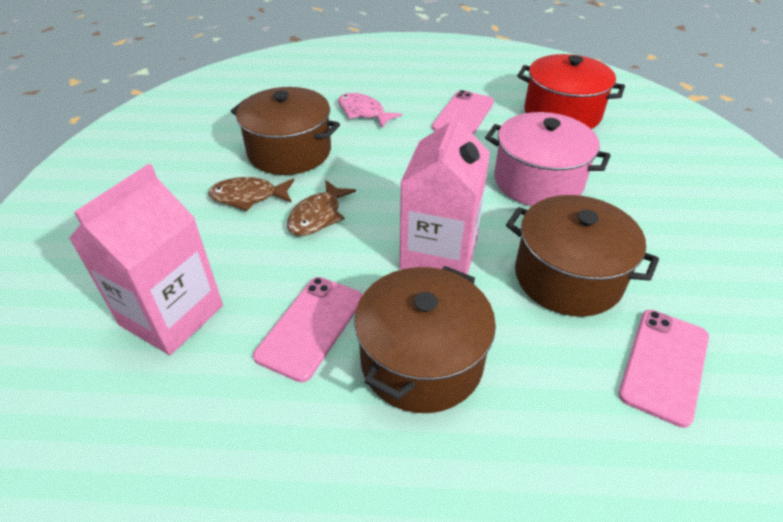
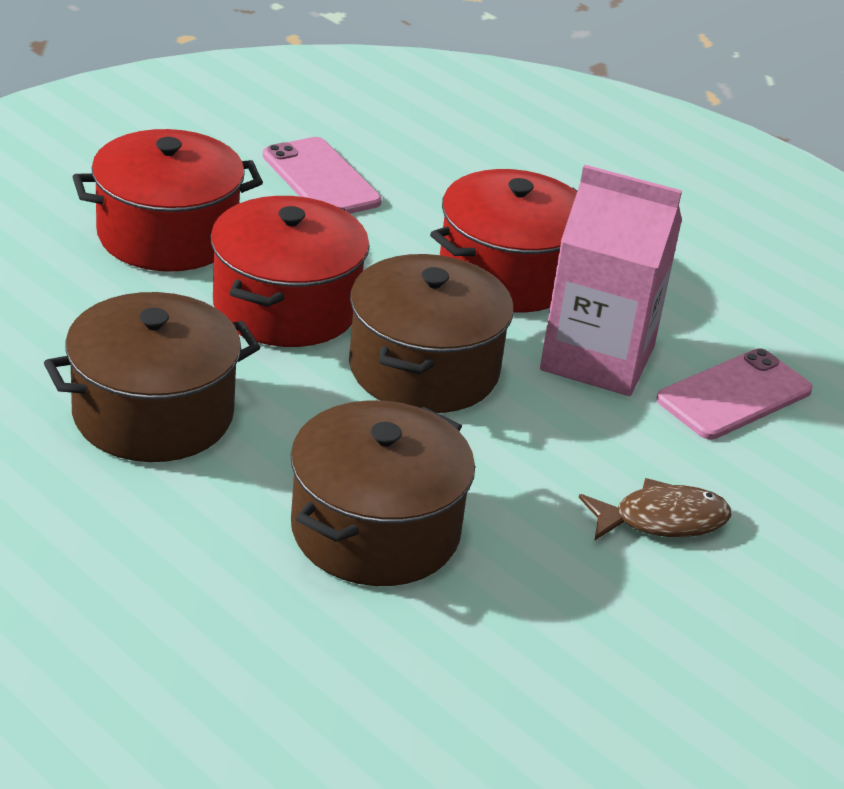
brown fish: [208,177,294,211] [287,180,356,236] = 2 -> [579,478,732,541] = 1
pink carton: [69,164,223,355] [400,107,490,275] = 2 -> [540,165,682,396] = 1
pink fish: [338,93,402,128] = 1 -> none = 0
pink phone: [253,277,363,382] [432,90,494,135] [619,310,709,428] = 3 -> [263,137,382,214] [656,348,813,439] = 2
pink pot: [485,112,611,206] = 1 -> none = 0
red pot: [517,54,625,129] = 1 -> [73,129,263,272] [210,196,370,347] [430,169,577,312] = 3

